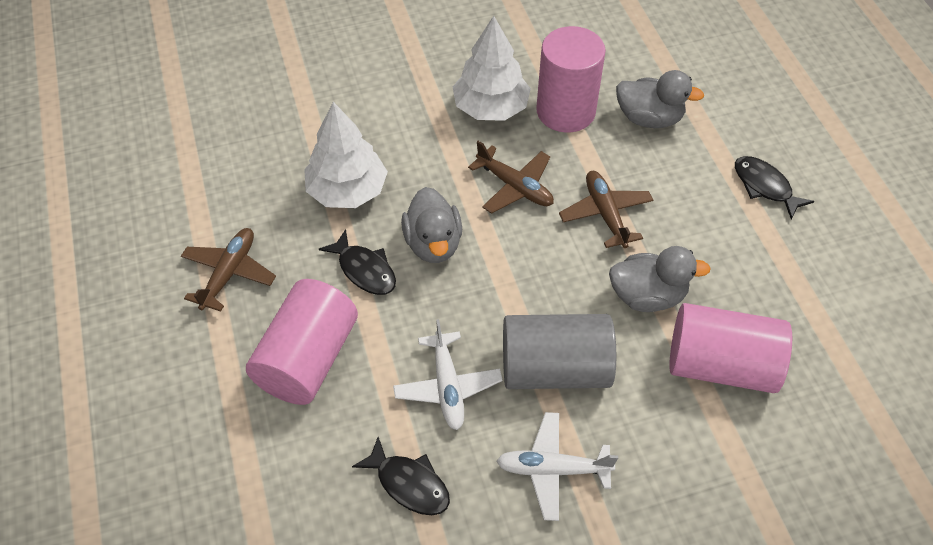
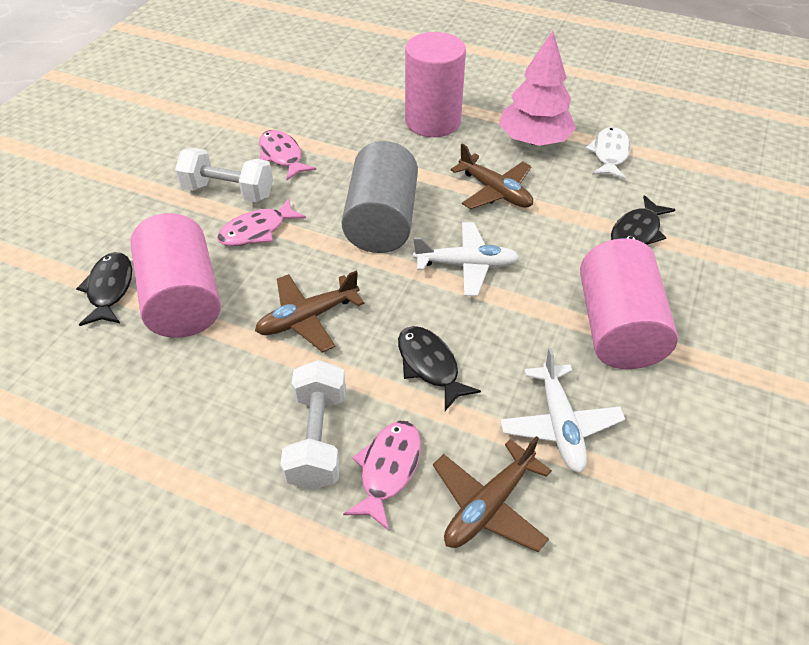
grey duck: [401,187,462,263] [609,246,711,312] [616,70,704,128] = 3 -> none = 0
pink fish: none = 0 -> [217,198,306,246] [259,130,316,180] [343,421,421,531] = 3
pink tree: none = 0 -> [499,31,576,146] = 1
white dumbbell: none = 0 -> [175,148,273,202] [280,360,346,490] = 2
white fish: none = 0 -> [585,127,631,180] = 1
white tree: [304,102,388,208] [453,16,531,121] = 2 -> none = 0

